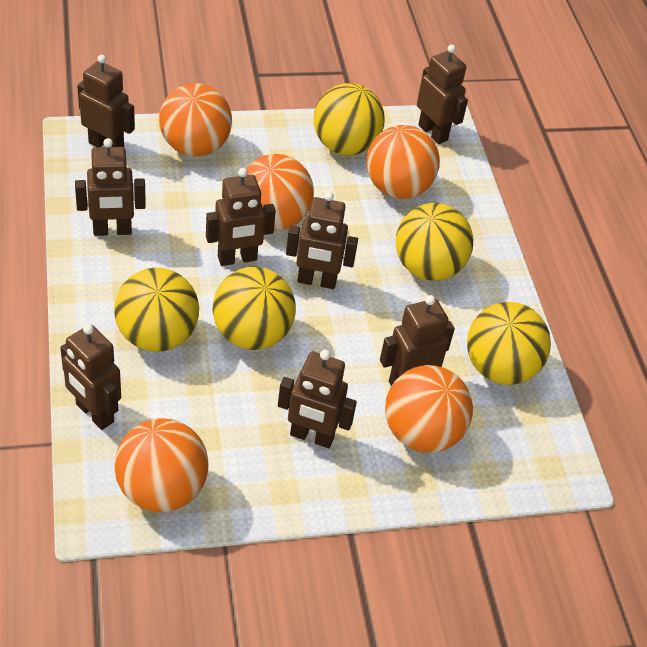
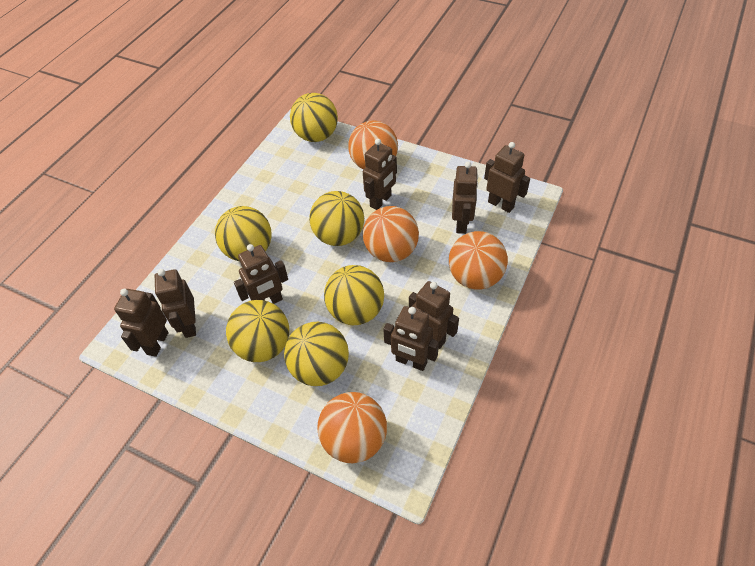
orange ball: [114,418,209,512] [159,83,232,157] [246,154,314,230] [367,125,440,199] [385,365,473,453] = 5 -> [317,392,387,463] [348,120,398,170] [363,206,419,262] [449,231,508,290] = 4
yellow ball: [114,268,199,352] [213,267,296,350] [314,83,385,155] [396,203,473,281] [467,302,551,385] = 5 -> [215,206,272,261] [226,300,289,362] [284,322,349,386] [290,93,338,142] [309,191,364,246] [324,265,384,325] = 6

